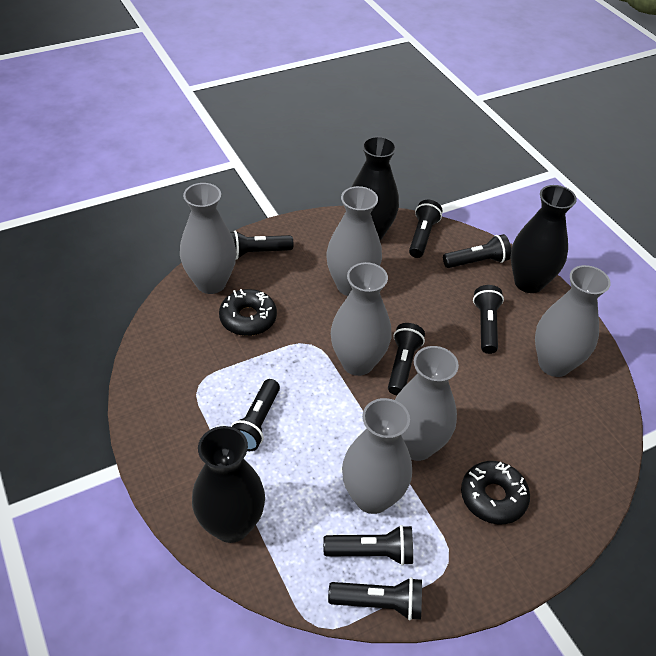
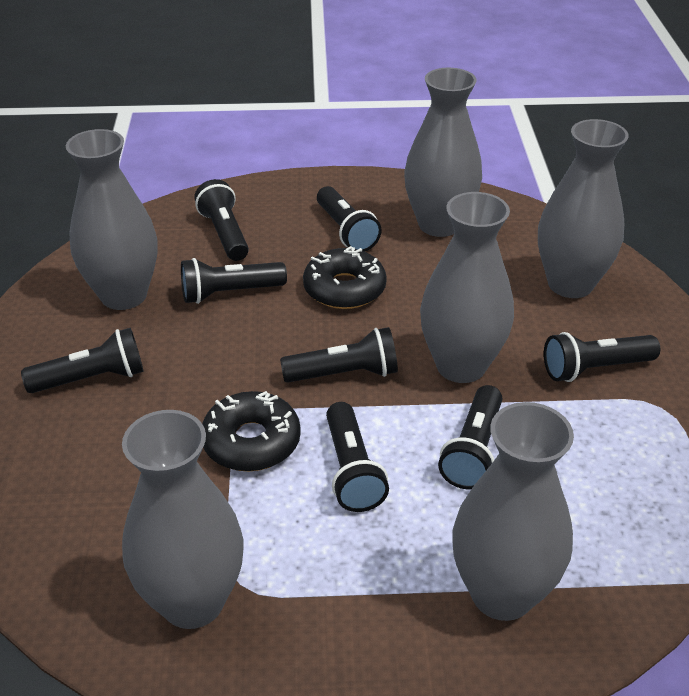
black vase: [192,426,265,543] [352,136,399,240] [511,185,577,293] = 3 -> none = 0

